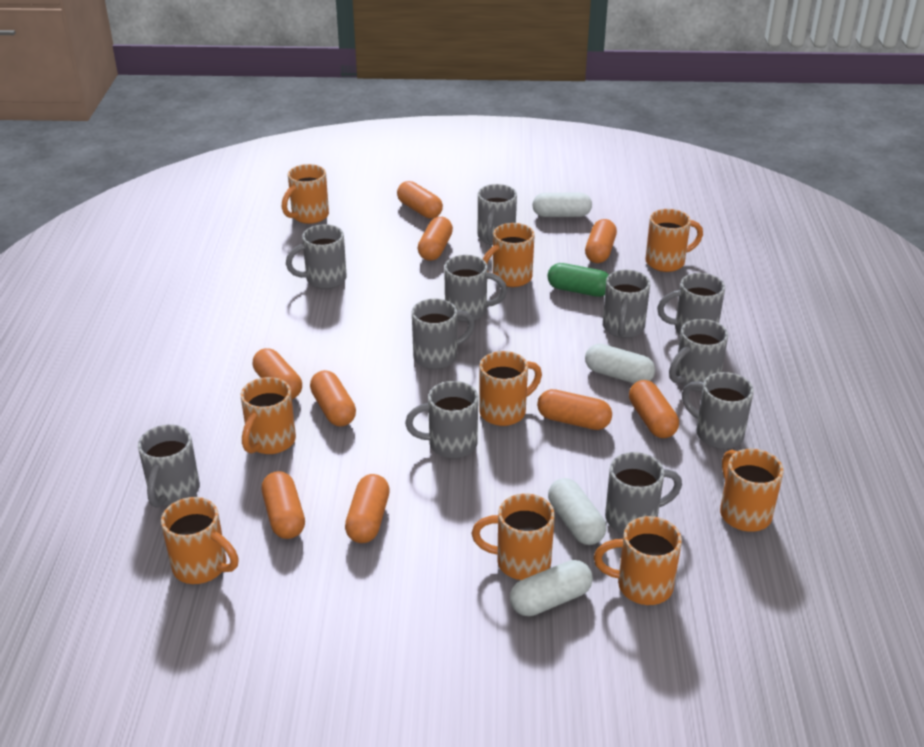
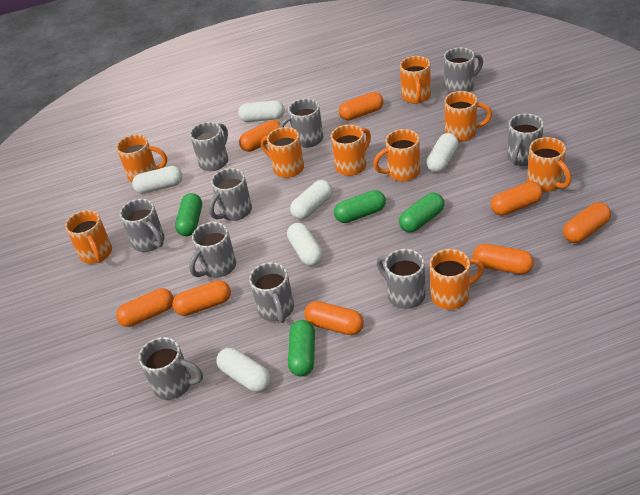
green capsule: [547,263,609,297] = 1 -> [175,193,202,236] [288,320,315,377] [334,190,386,223] [399,193,444,232] = 4
grey mug: [138,424,200,508] [286,224,347,289] [405,381,478,458] [412,299,475,369] [444,255,507,322] [478,184,517,245] [603,270,650,338] [605,452,682,534] [657,273,725,334] [669,319,728,391] [682,372,754,449] = 11 -> [120,199,165,252] [139,337,203,400] [189,222,236,278] [190,122,228,171] [209,168,252,221] [249,262,294,323] [279,98,324,147] [377,249,425,309] [444,47,483,93] [507,113,544,166] = 10
orange capsule: [253,348,302,399] [262,471,305,539] [310,370,356,427] [345,474,390,543] [397,181,443,219] [418,217,453,261] [537,389,612,430] [585,219,617,263] [629,380,679,438] = 9 -> [116,288,174,327] [172,280,231,316] [239,120,281,152] [304,301,364,335] [339,92,383,121] [473,244,534,274] [491,181,543,216] [563,202,611,243] = 8
white capsule: [510,560,593,616] [532,193,592,217] [548,478,606,545] [585,344,655,383] = 4 -> [132,166,183,194] [216,348,271,392] [238,100,285,122] [287,223,323,266] [290,180,332,220] [426,133,459,173] = 6

